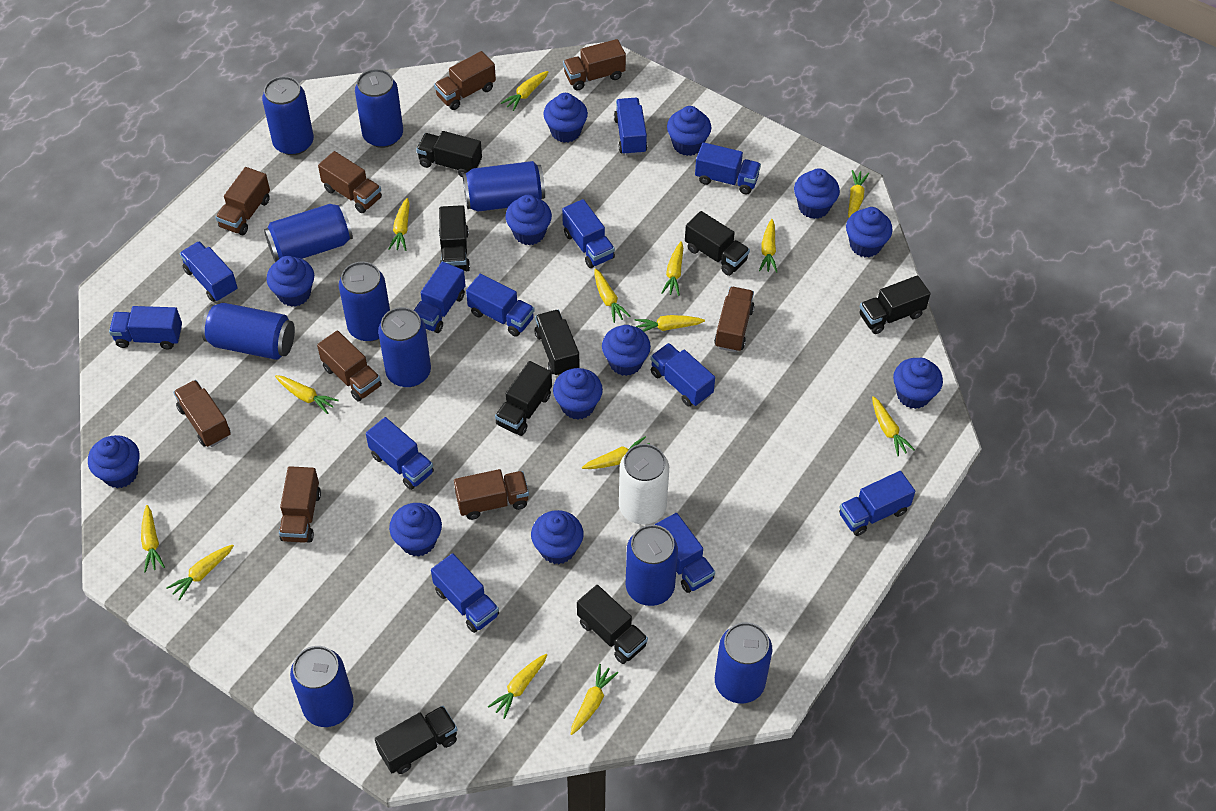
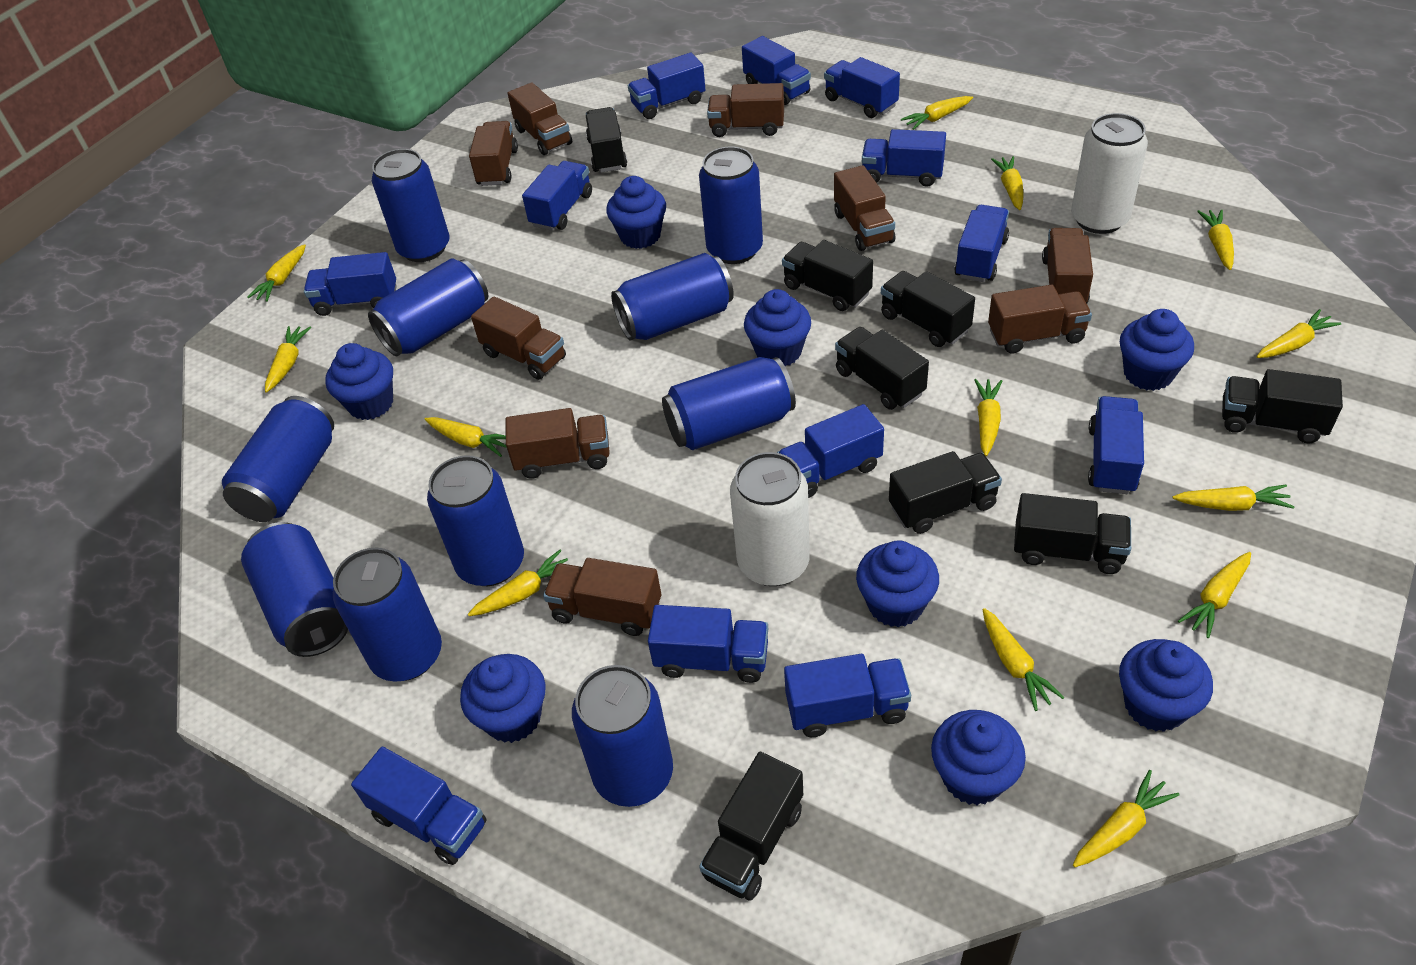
blue cupcake: [88,435,140,488] [266,256,314,307] [389,503,442,557] [506,195,552,245] [531,510,584,564] [543,93,588,143] [553,368,603,419] [602,325,651,376] [667,106,711,156] [794,168,840,219] [846,207,893,257] [893,358,943,409] = 12 -> [325,343,393,420] [460,654,546,743] [606,176,666,249] [744,289,811,367] [856,540,939,627] [931,710,1026,805] [1119,639,1213,732] [1120,309,1194,391] = 8
white can: [619,444,669,524] = 1 -> [730,452,810,586] [1071,113,1148,234] = 2
yellow carrot: [141,505,165,572] [166,545,234,601] [275,375,339,414] [388,198,410,251] [488,654,547,719] [501,71,549,111] [571,664,618,735] [582,436,650,469] [595,268,631,323] [635,315,705,332] [661,241,683,296] [759,219,777,273] [848,170,869,217] [872,396,915,457] = 14 -> [247,244,306,302] [265,326,311,393] [424,417,507,457] [468,550,568,616] [901,96,973,130] [974,379,1002,456] [982,608,1065,711] [991,156,1024,210] [1073,770,1179,867] [1172,485,1295,511] [1178,552,1251,638] [1197,209,1234,270] [1256,309,1341,358] = 13

